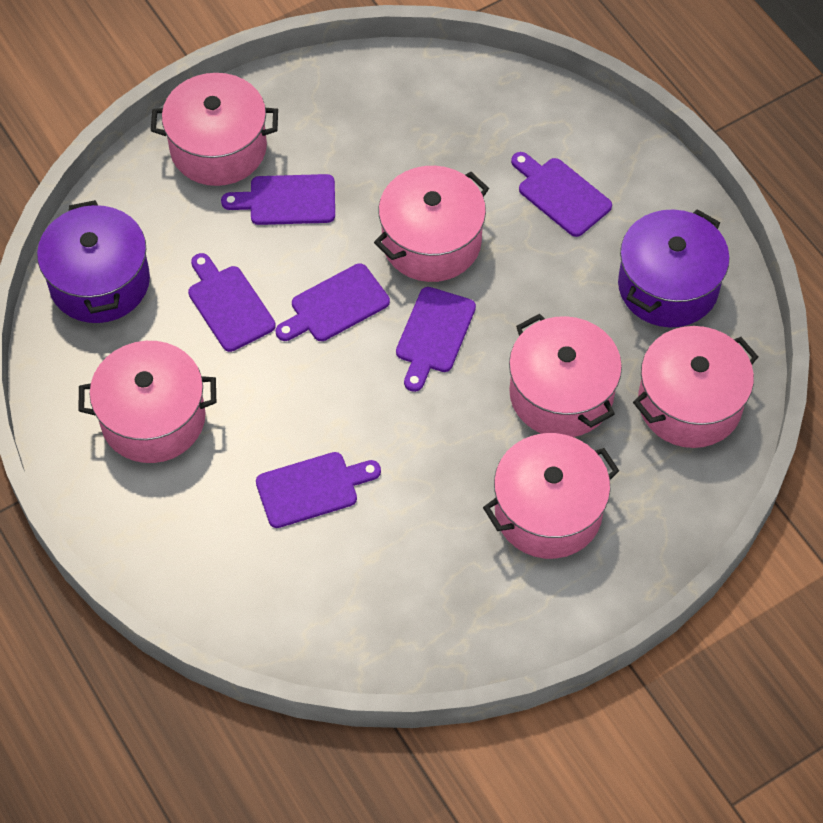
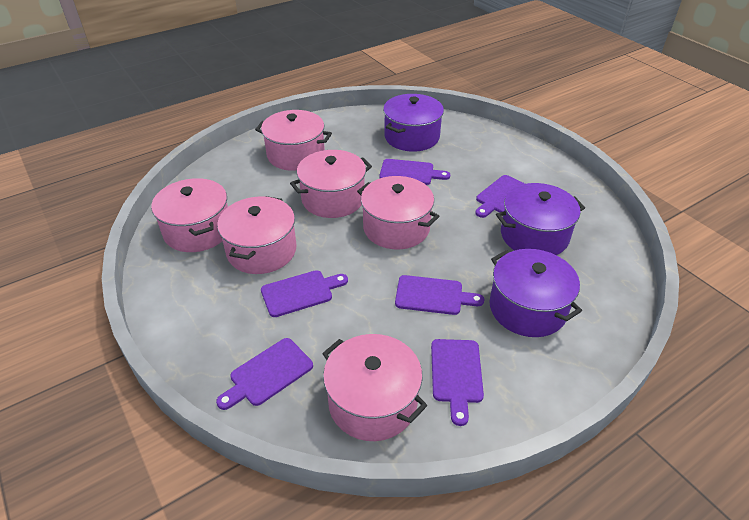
purple pot: [37,200,150,323] [618,209,730,327] = 2 -> [383,94,444,152] [489,249,582,337] [496,183,585,255] = 3

